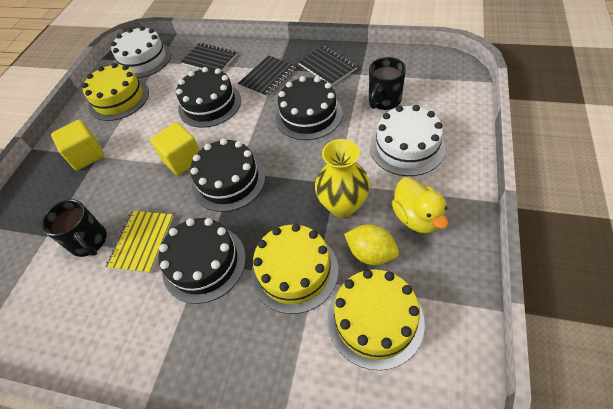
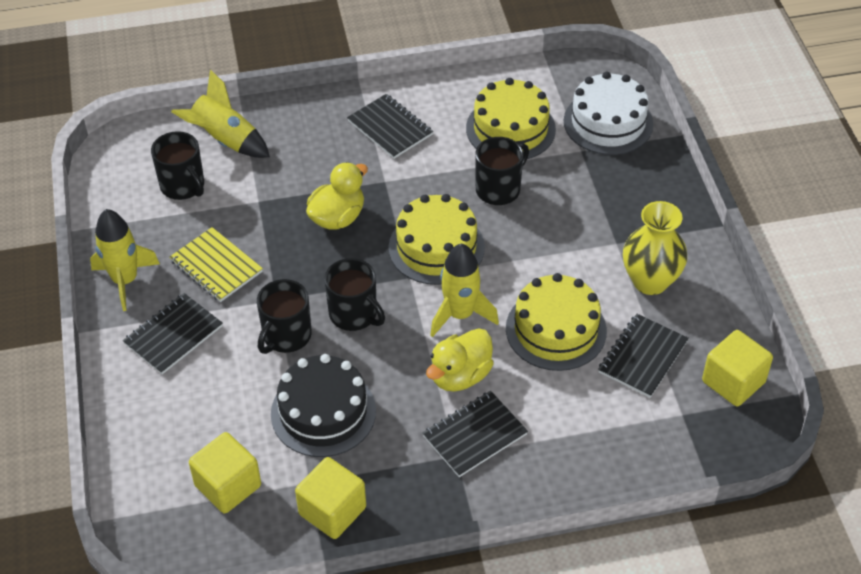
black cake: [158,218,246,304] [176,67,241,128] [190,139,265,212] [275,76,342,140] = 4 -> [271,354,376,457] = 1
black mug: [41,199,107,257] [369,57,406,110] = 2 -> [151,131,204,200] [257,279,312,354] [324,258,385,331] [476,137,529,205] = 4
black notebook: [181,42,237,71] [238,55,296,97] [298,46,358,85] = 3 -> [123,293,223,374] [347,94,433,159] [423,391,528,477] [598,314,689,398] = 4
white cake: [111,26,171,78] [370,105,446,176] = 2 -> [564,72,653,155] = 1
yellow cube: [51,120,104,170] [150,122,200,175] = 2 -> [189,432,261,513] [295,457,366,539] [702,330,773,407] = 3
yellow duck: [392,177,448,234] = 1 -> [306,162,368,230] [426,328,494,392] = 2
yellow lemon: [344,224,399,265] = 1 -> none = 0
yellow rocket: none = 0 -> [90,209,160,311] [171,70,270,158] [430,243,499,337] = 3

